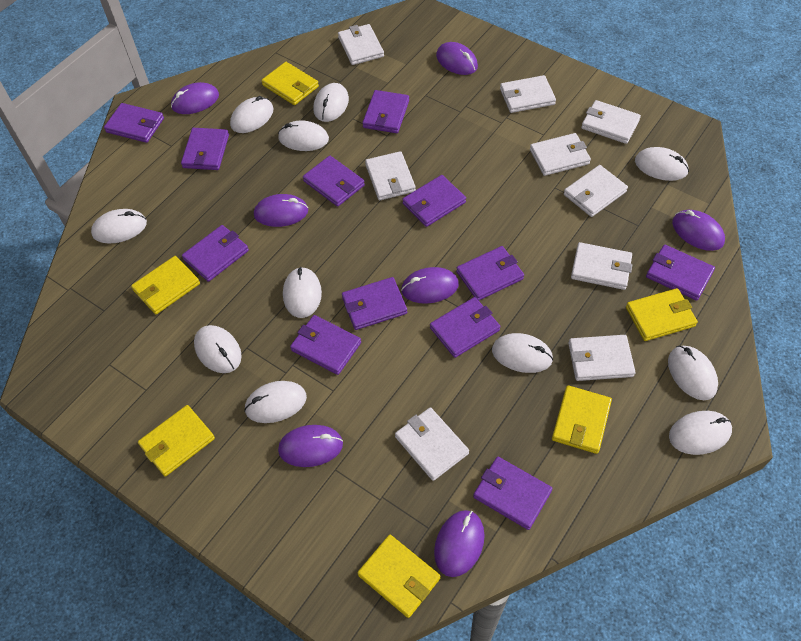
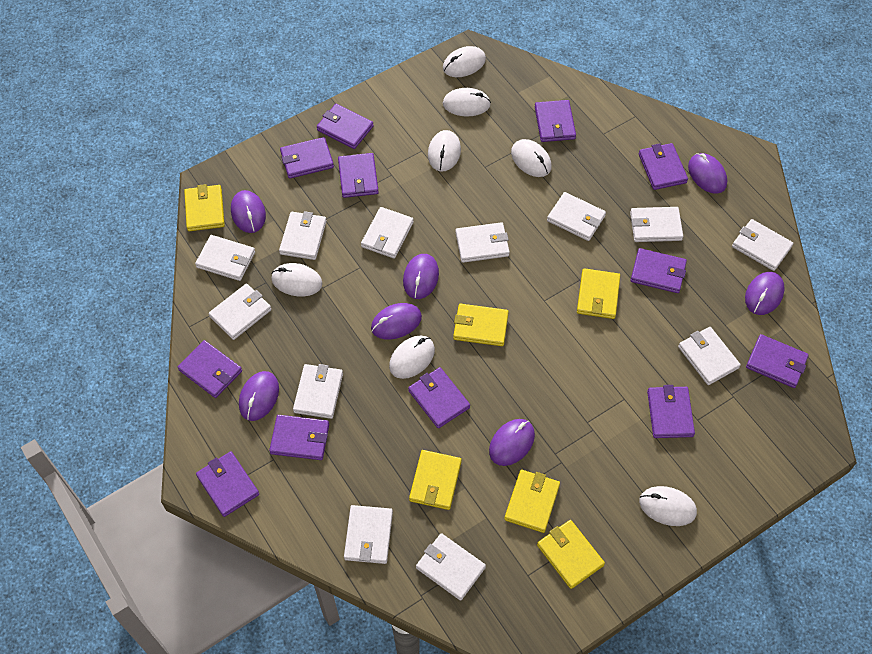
white mouse: [91,209,147,243] [194,325,242,373] [230,96,273,133] [244,381,307,423] [278,120,329,151] [283,267,322,318] [313,83,349,122] [492,333,553,373] [635,147,689,181] [668,346,718,400] [669,411,732,455] = 11 -> [271,263,322,296] [389,336,435,379] [428,130,461,171] [443,46,486,77] [443,88,491,117] [511,139,552,177] [639,486,697,526] = 7
white wallet: [338,24,384,65] [365,151,416,200] [395,407,469,481] [500,75,556,113] [530,133,591,176] [564,165,628,217] [568,335,635,381] [571,242,632,290] [581,100,641,144] = 9 -> [195,235,255,281] [209,284,272,340] [279,211,327,260] [293,364,343,419] [344,505,393,564] [361,207,414,259] [416,533,486,601] [455,222,510,263] [547,192,606,241] [630,207,683,242] [678,327,741,385] [732,219,793,271] = 12

